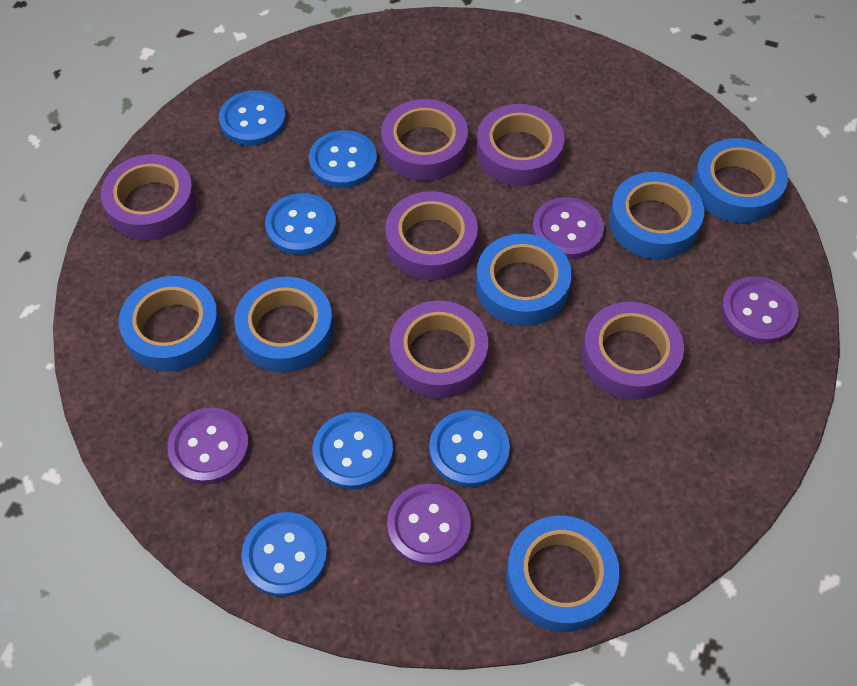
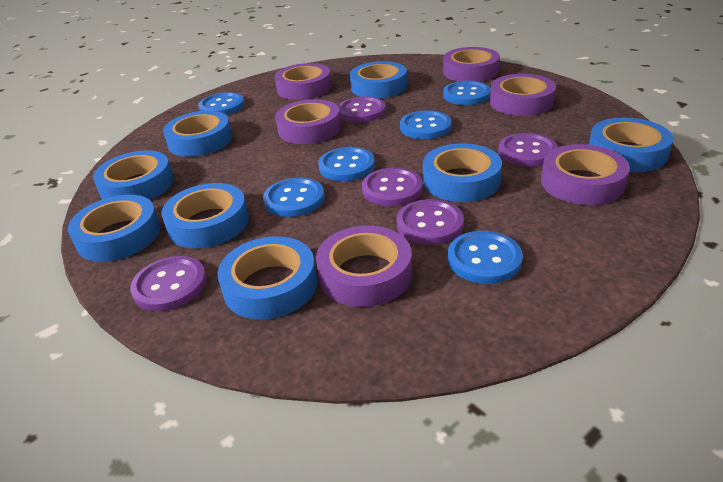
blue tape: [119,276,221,372] [234,277,334,373] [476,234,572,326] [506,516,620,632] [609,172,704,259] [693,138,788,223] = 6 -> [68,195,161,262] [93,150,174,200] [161,183,249,248] [163,111,232,157] [218,236,317,320] [350,61,407,98] [423,143,502,202] [589,118,674,172] = 8
purple button: [167,407,249,484] [387,483,471,566] [532,197,604,259] [721,276,799,344] = 4 -> [130,256,207,311] [338,96,386,122] [362,168,423,206] [396,199,464,245] [498,133,558,167] = 5

